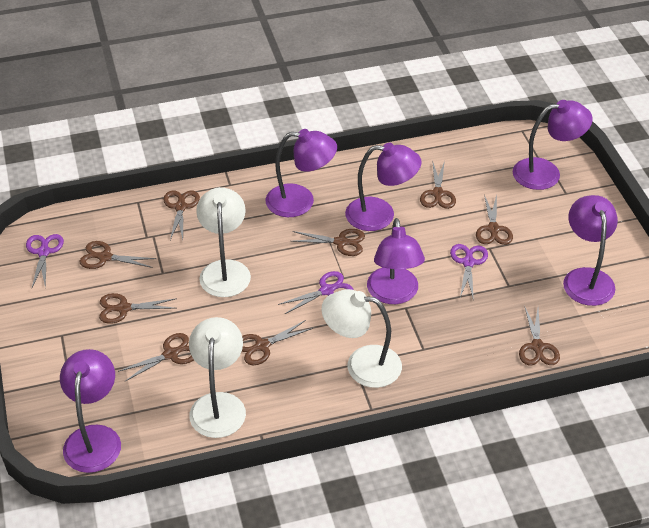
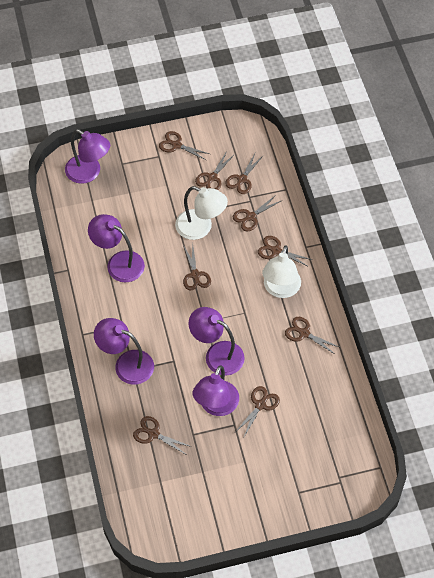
purple lamp: [60,349,121,473] [266,129,337,217] [345,143,422,231] [367,218,425,304] [513,100,593,190] [563,195,618,306] = 6 -> [65,129,110,184] [88,214,145,282] [94,318,154,385] [189,307,245,376] [193,365,239,416] = 5
purple scissors: [26,234,64,289] [278,271,353,314] [450,244,488,297] = 3 -> none = 0
white lamp: [189,317,246,438] [196,187,251,297] [321,289,402,388] = 3 -> [175,186,228,240] [262,245,301,298] = 2

